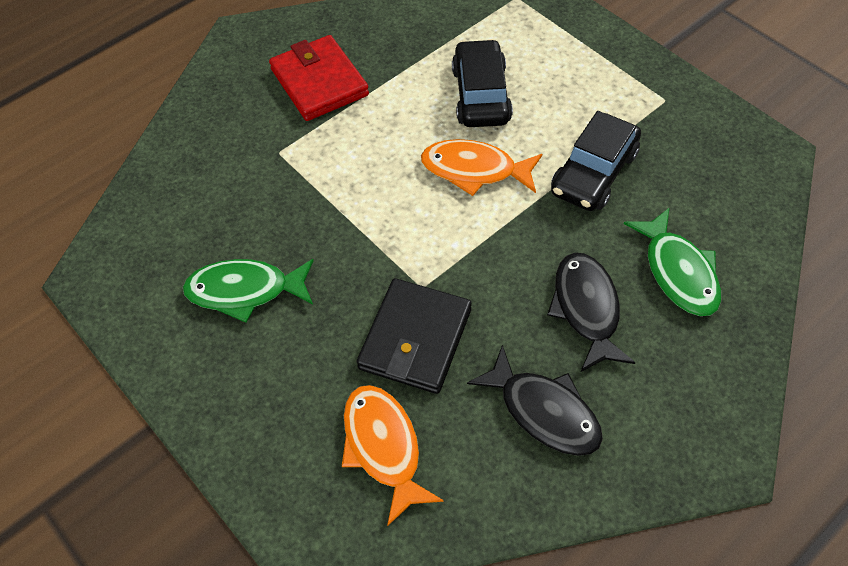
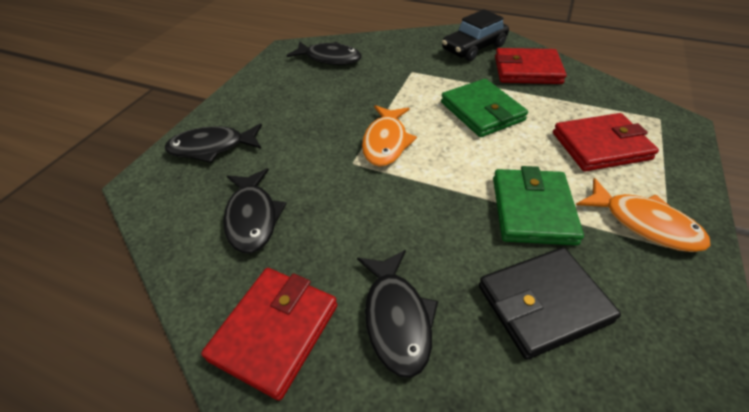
black car: [452,39,513,127] [551,111,641,211] = 2 -> [442,9,509,61] = 1
black fish: [467,345,603,456] [547,253,636,372] = 2 -> [165,123,262,163] [223,168,287,253] [286,41,362,65] [357,250,438,378] = 4
green fish: [183,259,314,323] [624,207,721,316] = 2 -> none = 0
green wallet: none = 0 -> [441,79,528,137] [493,166,584,245] = 2
red wallet: [269,35,369,121] = 1 -> [201,268,337,401] [495,48,567,84] [553,113,659,171] = 3

